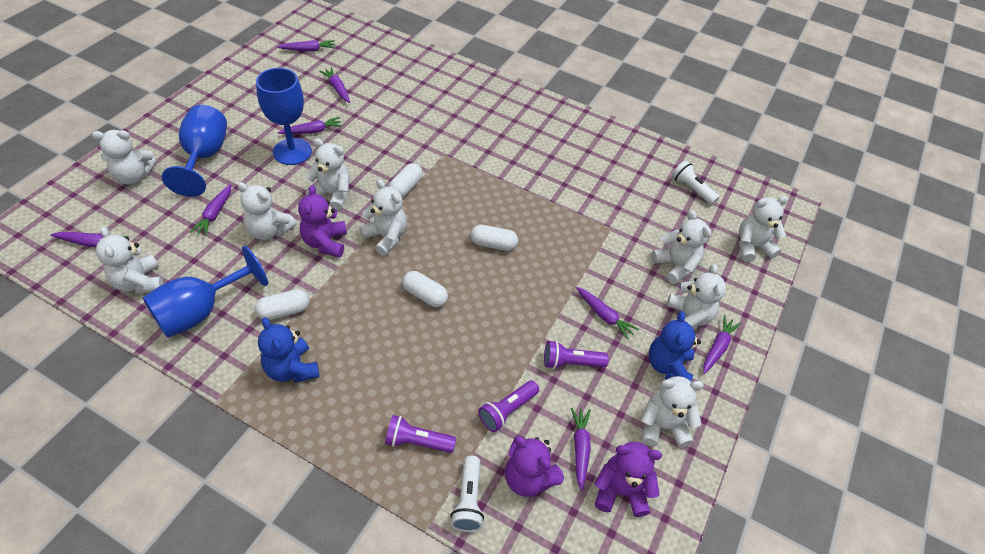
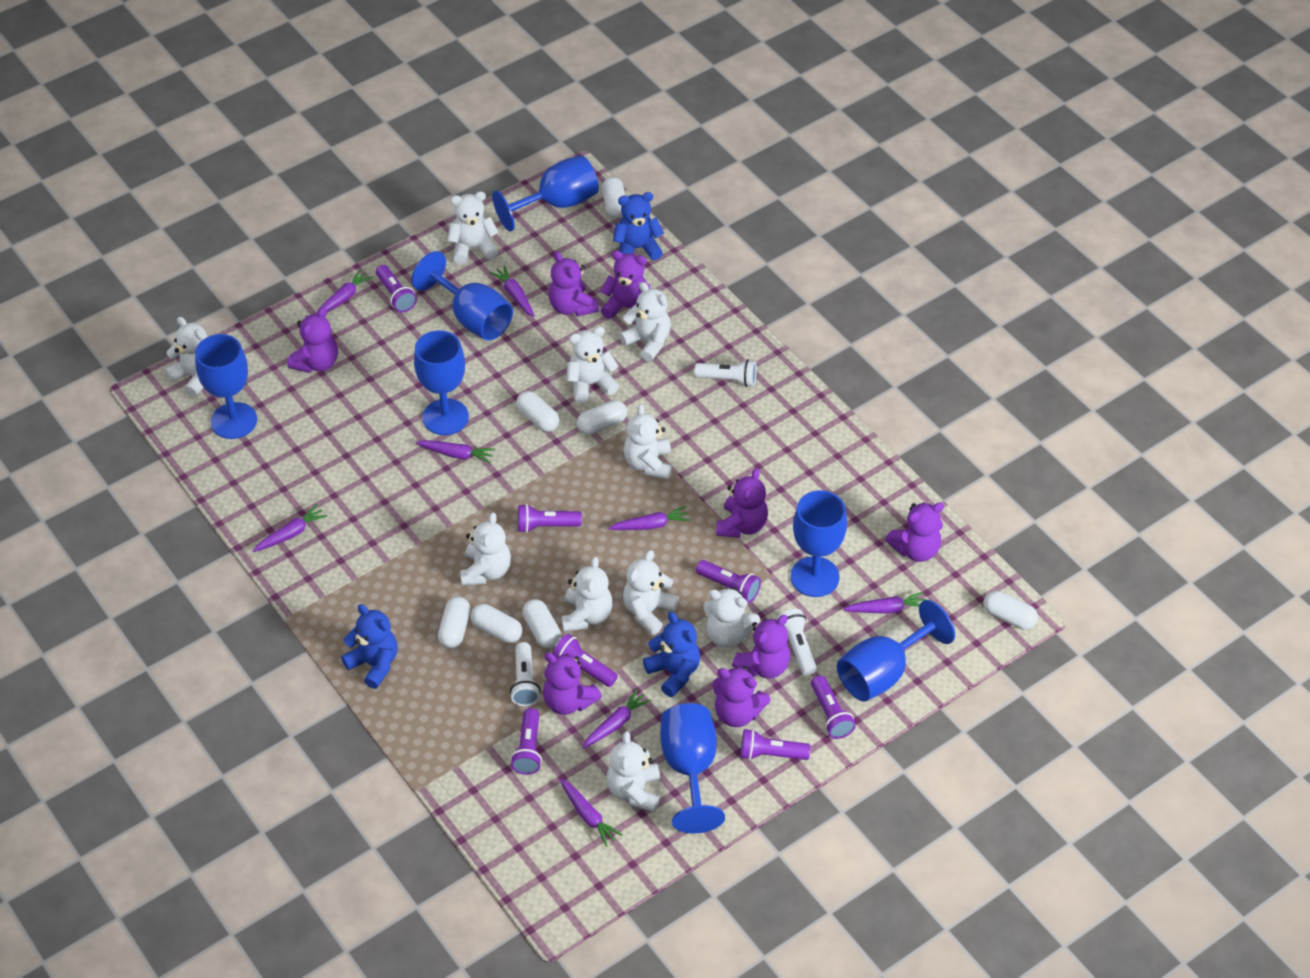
blue goblet: [143,246,268,338] [162,105,227,197] [256,68,312,165] = 3 -> [195,334,257,439] [412,251,513,340] [414,330,469,435] [492,155,599,231] [660,703,725,833] [791,490,847,597] [837,600,955,702] = 7
blue teddy bear: [258,317,320,383] [649,311,701,381] = 2 -> [341,604,397,689] [613,192,664,260] [643,612,700,697] = 3
purple flashlight: [385,415,456,453] [478,380,539,432] [544,341,609,369] = 3 -> [376,265,417,312] [511,708,542,775] [518,504,582,533] [553,634,618,687] [696,560,761,603] [740,729,811,760] [811,675,856,739] = 7
purple teddy bear: [298,185,347,258] [505,436,564,497] [595,442,662,517] = 3 -> [288,307,338,373] [543,652,602,715] [548,251,599,316] [600,251,650,325] [713,666,771,727] [716,468,768,538] [732,615,790,679] [885,502,944,562] = 8
white capsule: [255,289,310,320] [388,163,423,198] [402,271,448,307] [470,225,518,251] = 4 -> [438,597,470,648] [470,604,522,643] [516,391,559,432] [522,599,561,648] [577,400,627,435] [602,177,625,218] [983,591,1038,630] = 7
white flashlight: [450,456,484,532] [672,161,719,205] = 2 -> [510,642,541,706] [695,359,757,387] [776,609,817,675] = 3
white teddy bear: [92,130,156,185] [96,227,163,294] [237,182,296,240] [305,138,350,211] [359,179,407,256] [641,376,704,448] [651,210,712,285] [667,264,726,330] [739,196,789,262] = 9 -> [165,317,207,397] [447,192,499,264] [460,512,511,585] [562,557,613,632] [567,327,619,403] [607,731,660,812] [619,282,671,362] [623,550,679,635] [624,404,672,479] [703,588,760,648] = 10

